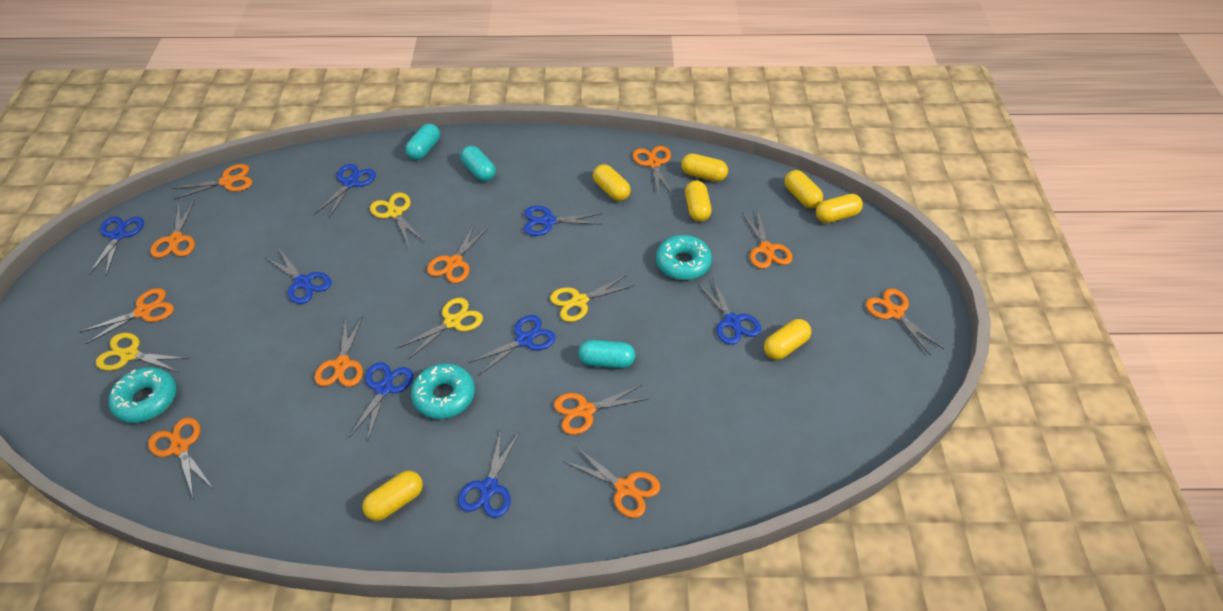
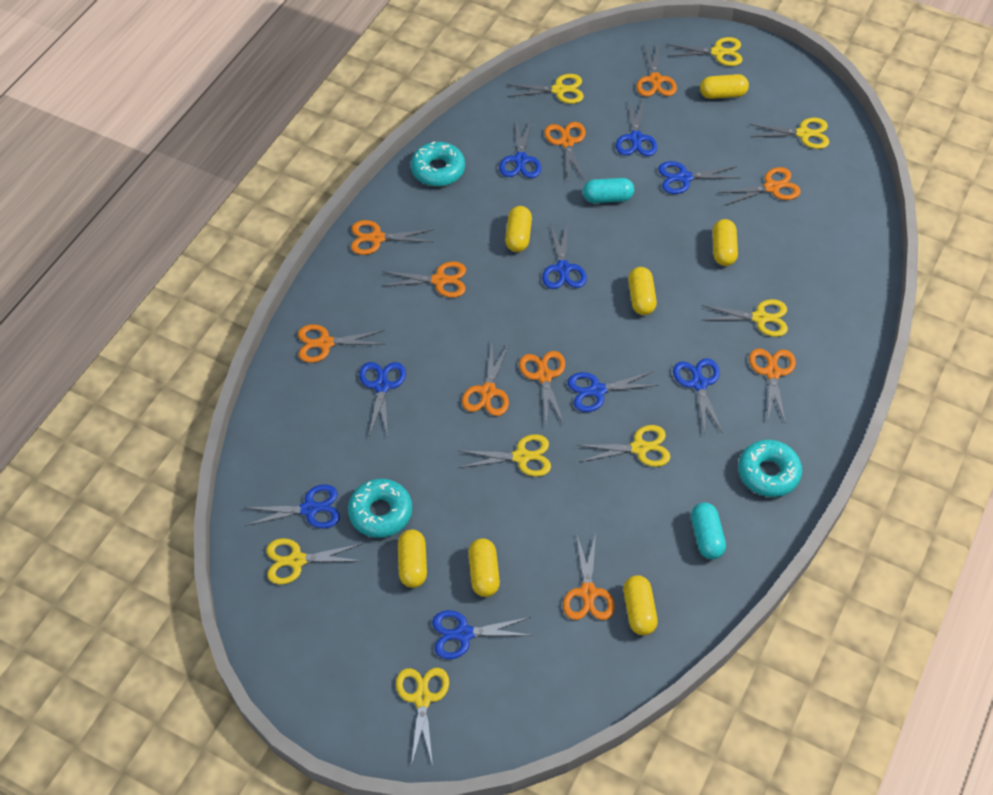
blue scissors: [89,217,144,275] [264,249,331,304] [315,164,376,218] [349,362,413,442] [458,429,519,518] [468,315,556,375] [524,206,602,236] [697,277,761,345] = 8 -> [246,484,340,529] [359,362,406,437] [432,610,533,659] [499,119,541,178] [542,224,587,289] [567,371,659,412] [616,99,657,156] [658,161,739,194] [673,358,723,434] = 9
orange scissors: [80,288,174,344] [148,417,213,500] [150,200,195,258] [172,164,252,200] [314,316,363,387] [427,223,489,283] [554,385,647,435] [564,446,660,518] [632,146,673,196] [742,209,792,269] [866,288,944,356] = 11 -> [298,324,385,363] [351,220,434,255] [382,261,466,298] [462,342,509,416] [519,351,565,424] [544,122,586,182] [563,533,615,620] [636,42,677,96] [718,167,801,206] [749,349,796,424] = 10
turquoise capsule: [405,124,440,160] [460,146,496,181] [578,340,635,368] = 3 -> [583,178,634,203] [691,502,726,559] = 2
yellow scissors: [96,333,189,372] [370,192,423,246] [398,298,483,359] [550,275,635,322] = 4 -> [266,538,362,585] [396,668,449,766] [459,434,551,477] [506,74,584,104] [576,425,670,467] [667,37,743,66] [701,299,788,337] [750,117,829,149] = 8

